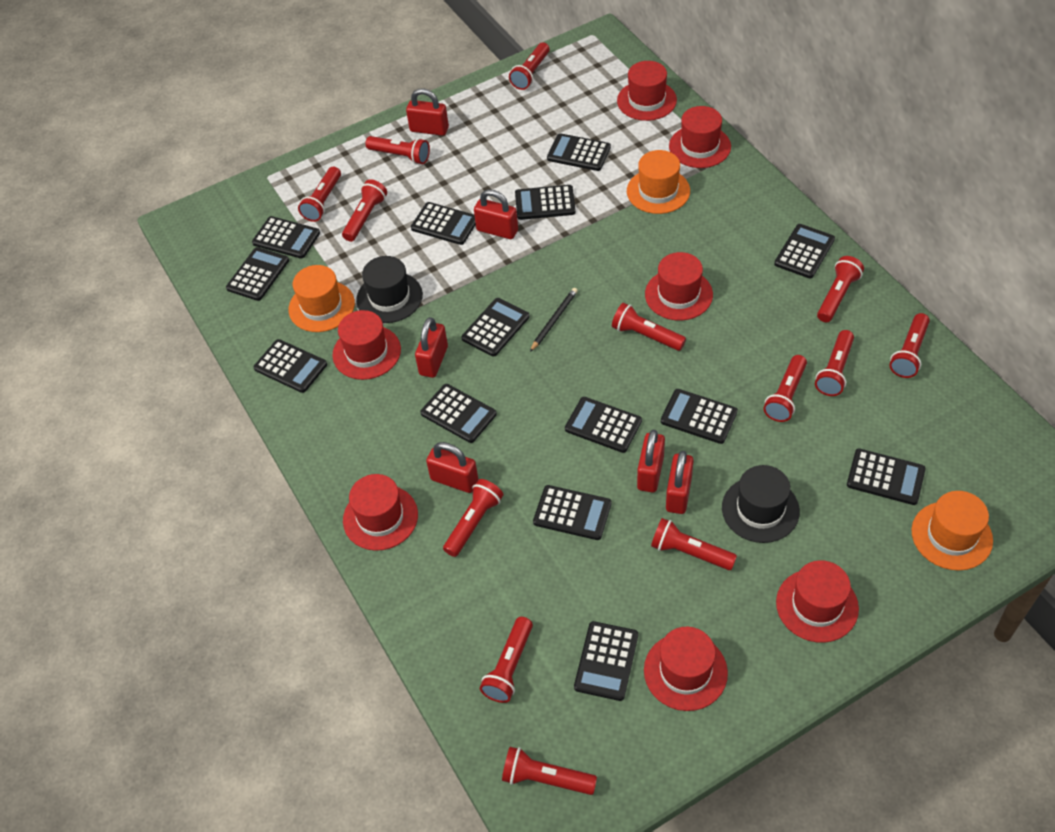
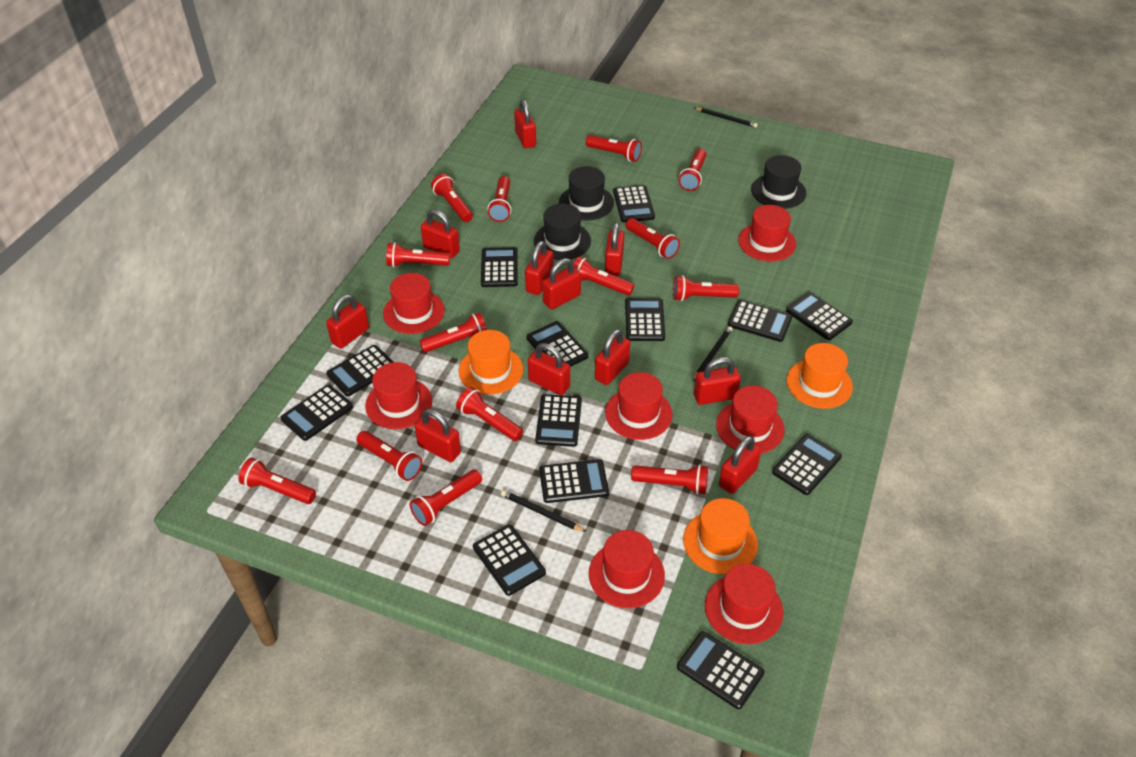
black calculator: [226,247,289,301] [252,216,320,259] [253,339,327,393] [411,202,476,245] [420,384,497,443] [462,298,530,357] [515,185,576,220] [533,485,612,540] [547,133,611,171] [565,397,642,453] [574,621,638,701] [661,389,738,444] [774,224,835,279] [847,449,926,505] = 14 -> [280,384,353,441] [326,345,393,396] [473,524,546,596] [481,247,518,287] [526,321,588,367] [535,394,582,447] [539,459,609,503] [613,185,655,222] [625,298,665,341] [677,631,765,709] [728,300,792,342] [772,434,842,495] [786,292,853,340] = 13
black hat: [356,256,423,323] [722,465,800,543] = 2 -> [534,204,591,260] [559,166,614,221] [751,155,806,209] = 3
black pencil: [530,288,578,352] = 1 -> [501,490,586,532] [693,326,732,381] [695,107,758,128] = 3
red flashlight: [298,167,341,222] [342,179,387,242] [365,136,430,164] [443,479,503,557] [480,617,533,703] [502,747,597,795] [509,42,550,90] [612,303,686,351] [651,518,737,570] [763,355,807,422] [815,330,854,396] [817,256,864,322] [889,313,930,378] = 13 -> [239,458,316,504] [356,431,422,481] [386,242,450,267] [410,470,482,526] [419,312,487,353] [431,174,473,222] [456,387,523,441] [488,176,511,222] [573,257,634,296] [586,135,642,162] [626,218,680,259] [631,464,708,495] [673,275,739,301] [679,149,706,191] = 14
red padlock: [406,88,449,136] [415,317,448,378] [426,442,478,493] [474,189,518,239] [637,430,665,493] [666,451,694,514] = 6 -> [326,294,369,349] [414,409,461,462] [421,209,460,258] [514,99,536,148] [525,241,554,295] [528,343,570,395] [542,258,581,310] [595,329,630,385] [605,222,624,276] [694,357,741,405] [719,436,761,494] = 11

